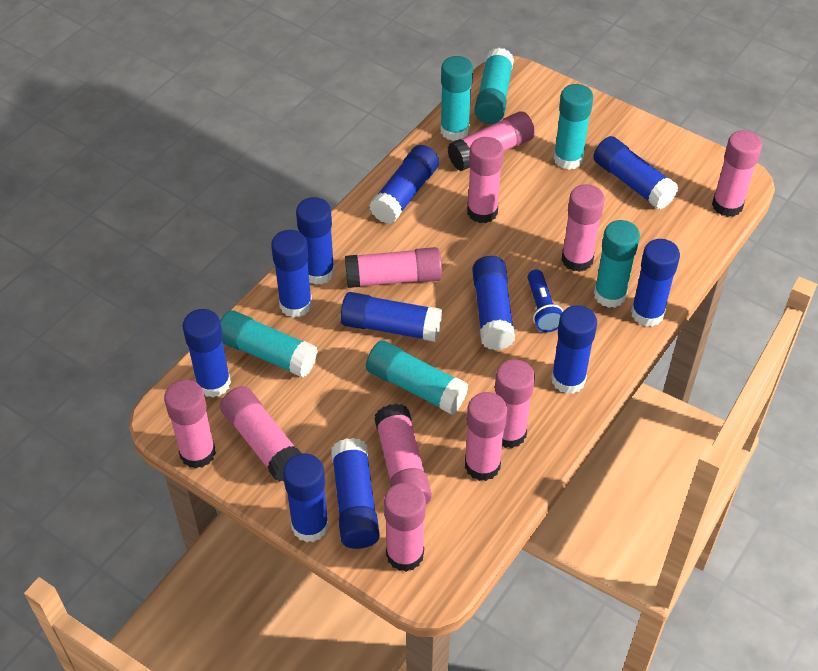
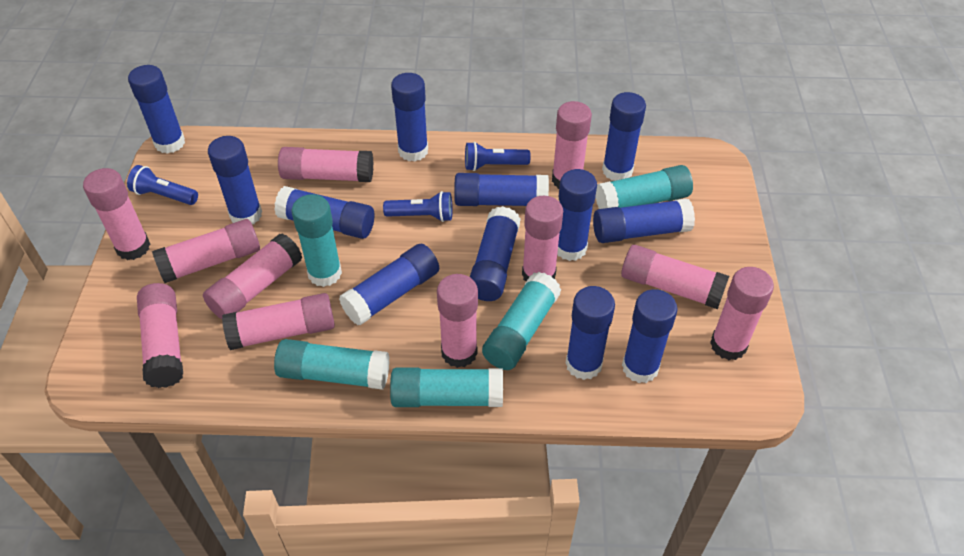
blue flashlight: [527,270,563,332] = 1 -> [127,165,198,205] [383,191,453,222] [465,142,531,171] = 3
blue glue stick: [183,309,231,398] [271,230,312,318] [283,453,329,542] [296,197,335,285] [331,438,380,549] [340,292,442,342] [369,145,439,224] [472,256,515,350] [551,305,597,394] [593,136,678,209] [631,239,680,327] = 11 -> [128,65,185,154] [208,136,262,224] [274,186,374,239] [339,243,439,325] [391,73,428,162] [454,173,549,206] [470,206,521,301] [557,169,597,261] [565,286,615,380] [593,198,695,243] [602,92,646,181] [622,289,678,383] = 12
turquoise glue stick: [220,310,318,378] [366,340,468,415] [440,56,473,141] [474,48,514,124] [553,84,593,170] [594,220,640,308] = 6 -> [274,339,390,390] [292,194,342,287] [390,368,503,407] [482,272,561,370] [595,165,693,209] = 5

